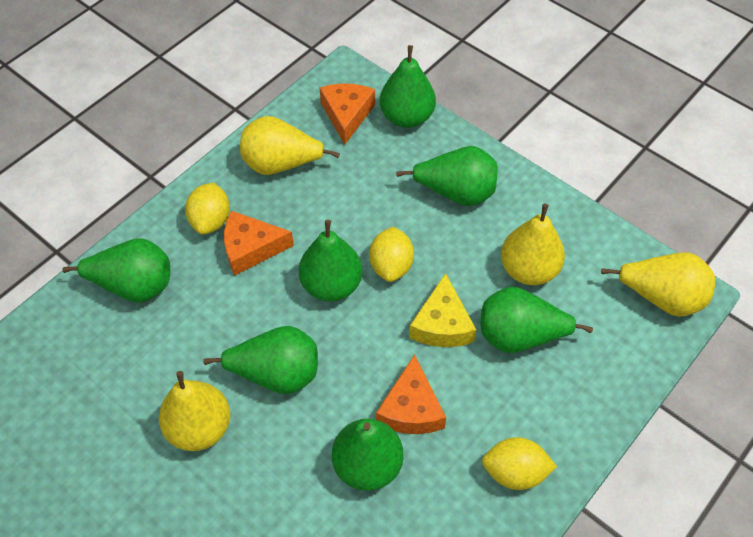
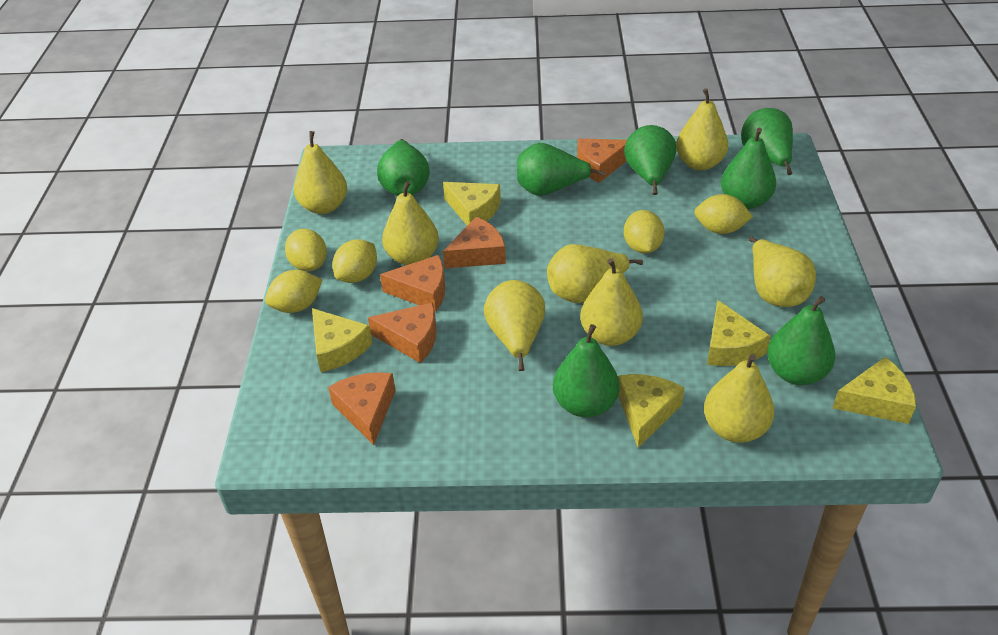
orange cheese: [224,211,294,276] [320,83,375,145] [376,354,446,434] = 3 -> [328,372,396,445] [368,302,437,363] [380,255,445,312] [443,217,506,268] [577,139,627,183] = 5
yellow cheese: [409,273,476,347] = 1 -> [312,308,373,372] [443,182,501,226] [618,374,684,448] [707,300,771,366] [833,357,916,424] = 5
yellow lemon: [185,183,230,235] [369,226,414,282] [482,437,557,490] = 3 -> [265,270,322,313] [285,229,327,271] [333,239,377,283] [624,210,665,253] [694,194,753,234] = 5
yellow pear: [159,371,230,451] [240,116,340,175] [501,204,565,285] [601,252,715,317] = 4 -> [294,131,347,214] [382,181,439,265] [484,280,545,371] [547,244,643,303] [580,258,643,346] [676,88,728,170] [704,354,774,443] [749,236,816,307] = 8

